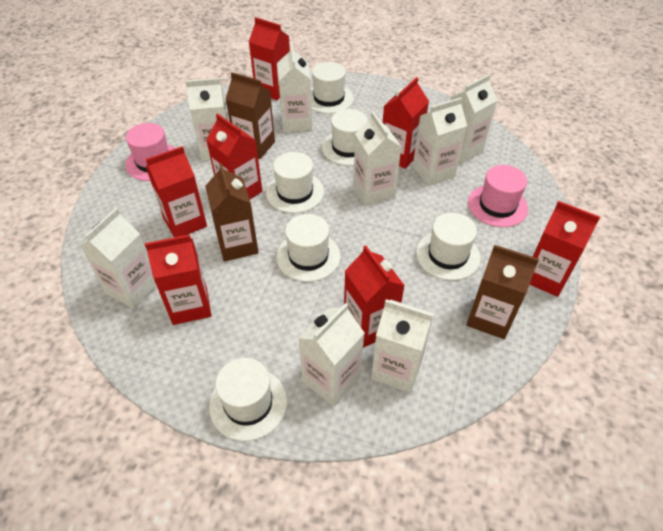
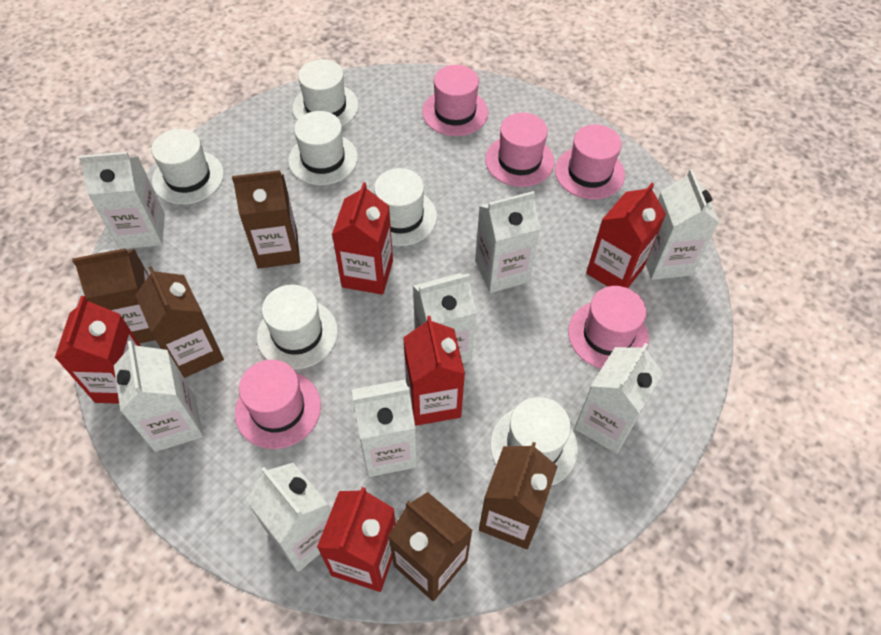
brown carton: [205,163,259,261] [225,72,275,159] [466,245,539,339] = 3 -> [72,248,155,344] [135,266,224,378] [232,170,300,269] [388,492,473,601] [479,442,558,549] = 5
pink hat: [125,123,176,181] [468,165,528,227] = 2 -> [235,360,321,449] [422,65,488,136] [485,113,554,187] [555,125,625,199] [568,286,649,369] = 5
red carton: [145,234,212,325] [146,146,207,237] [206,113,262,199] [249,17,290,100] [344,245,405,348] [383,77,429,169] [530,201,600,297] = 7 -> [55,296,141,404] [317,487,396,592] [332,182,393,295] [403,316,465,426] [586,183,666,288] = 5

